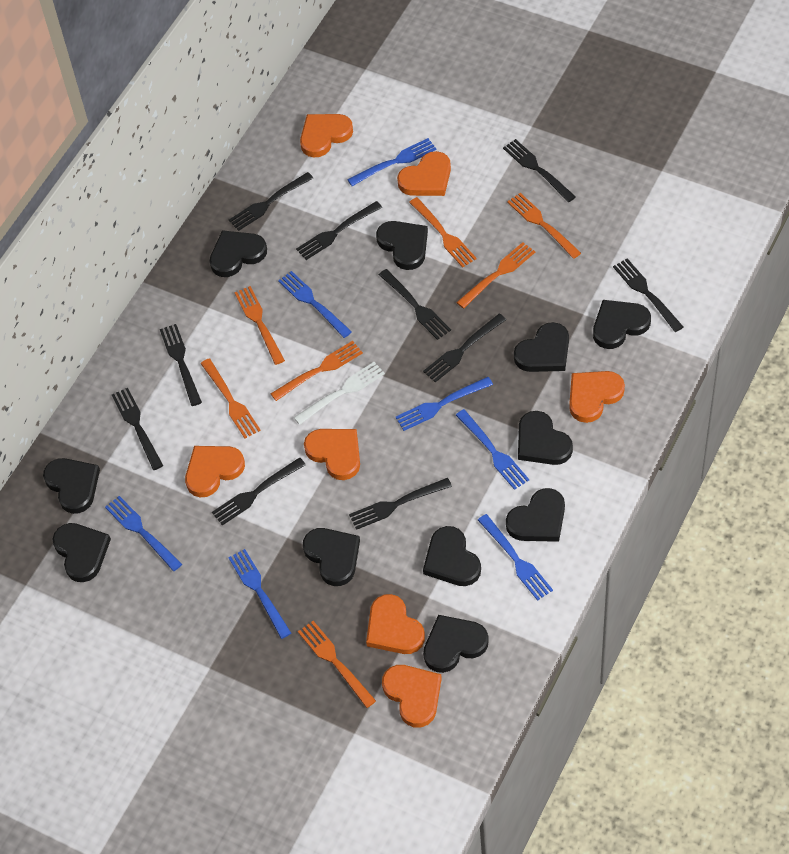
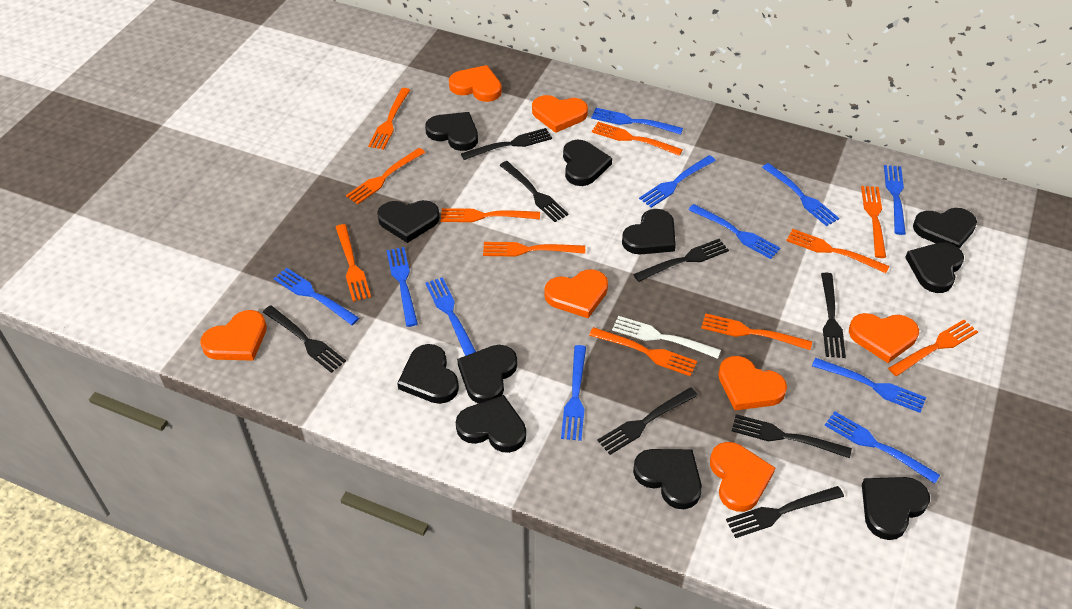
black fork: [112,388,163,470] [160,324,202,406] [212,457,306,525] [229,172,313,231] [296,201,382,260] [349,478,452,530] [379,269,451,340] [423,314,506,382] [503,139,576,202] [613,258,683,332] = 10 -> [263,305,346,373] [461,128,552,160] [499,161,569,222] [597,387,698,455] [633,239,729,282] [726,486,844,538] [732,414,852,458] [821,273,846,358] = 8
blue fork: [105,496,182,571] [228,549,291,639] [278,271,352,338] [347,138,437,186] [395,377,493,431] [456,409,529,490] [478,514,553,601] = 7 -> [273,268,359,325] [387,247,418,327] [425,277,476,356] [561,345,586,441] [591,108,683,135] [639,155,716,208] [688,204,780,259] [762,163,839,226] [812,358,926,413] [825,411,940,484] [884,165,906,235] = 11
orange fork: [200,358,261,438] [234,286,285,365] [271,341,363,401] [298,621,376,708] [409,197,477,268] [456,242,535,309] [507,193,581,259] = 7 -> [336,224,371,302] [346,148,425,205] [368,88,410,150] [441,208,540,222] [483,242,585,257] [589,327,697,376] [592,122,683,156] [701,313,812,350] [786,229,889,273] [861,186,886,258] [888,320,978,376] = 11

